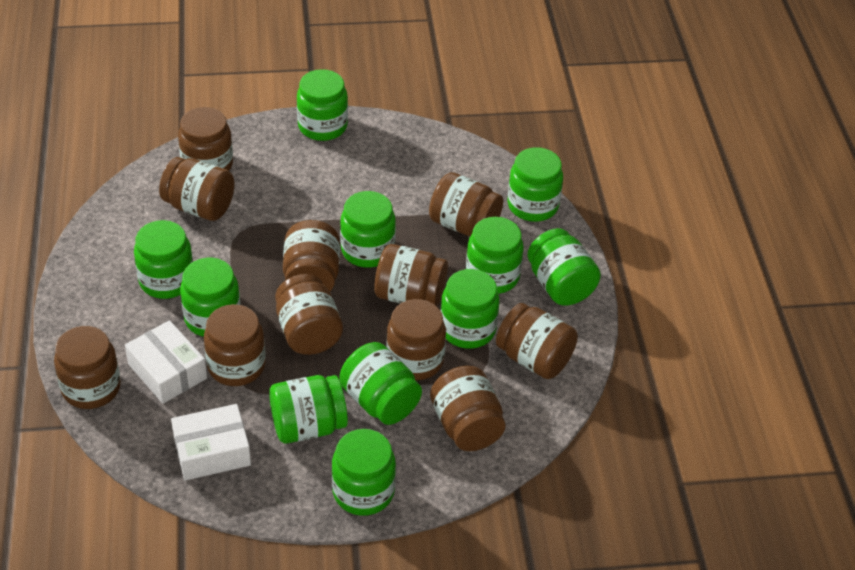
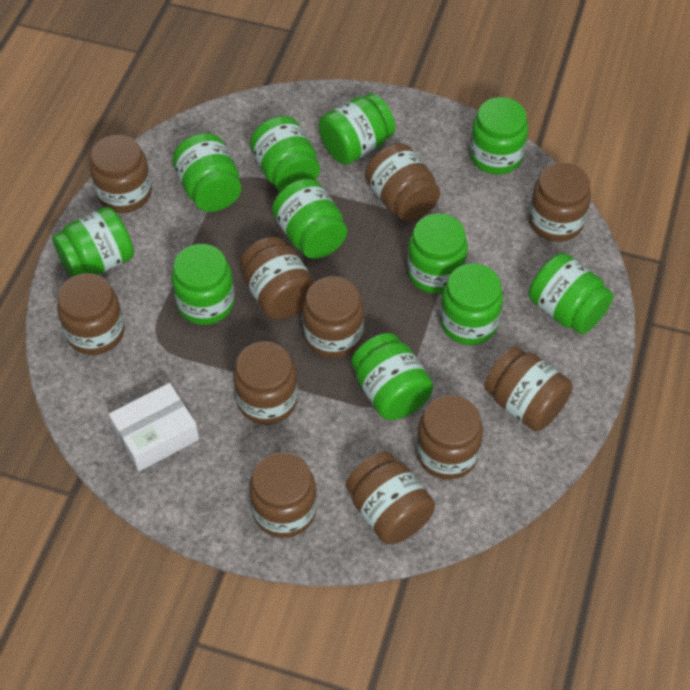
white box: [125,320,207,404] [171,404,251,481] = 2 -> [109,383,199,471] = 1

